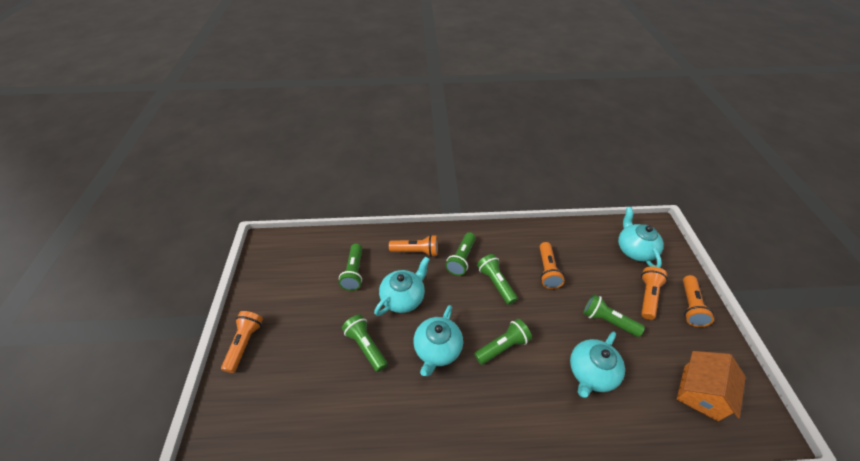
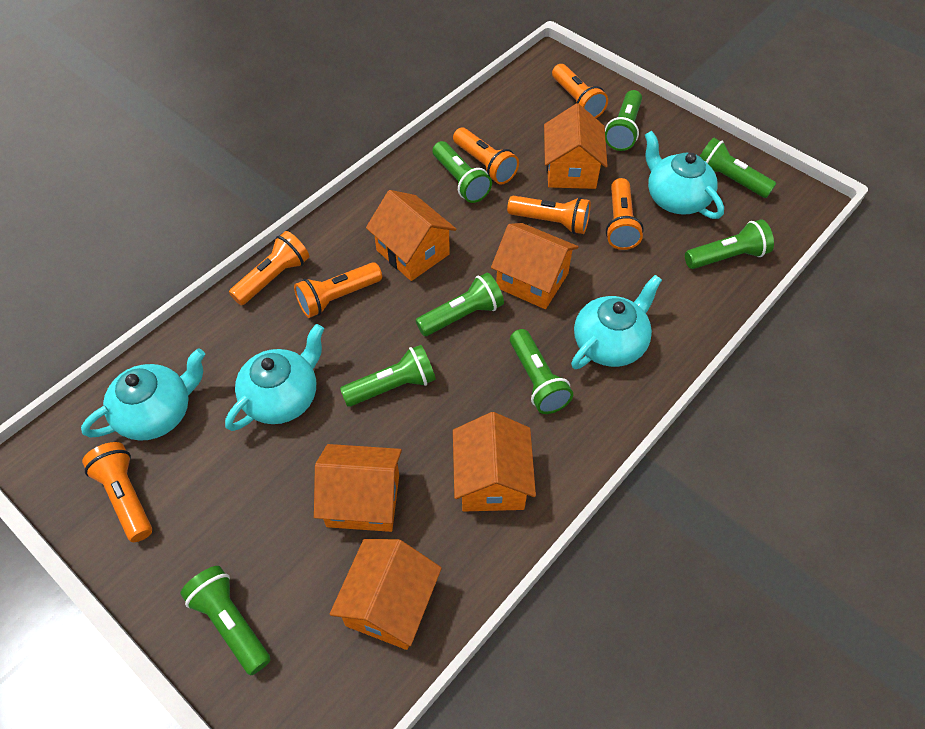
green flashlight: [339,244,362,291] [342,314,387,372] [445,232,476,276] [474,319,532,365] [477,254,518,305] [583,294,645,337] = 6 -> [180,566,270,675] [340,345,436,407] [416,273,504,336] [433,141,492,203] [510,329,573,414] [605,90,642,151] [685,219,774,269] [700,138,776,198] = 8
orange flashlight: [221,311,263,373] [389,235,438,257] [540,242,565,289] [641,266,668,320] [683,275,714,327] = 5 -> [82,442,152,542] [229,231,309,305] [294,262,382,318] [453,128,519,184] [507,196,591,234] [552,64,608,118] [606,178,644,250] = 7
orange house: [677,351,746,421] = 1 -> [314,444,402,532] [330,539,442,650] [366,190,456,281] [453,412,536,512] [491,223,579,309] [544,103,607,189] = 6

